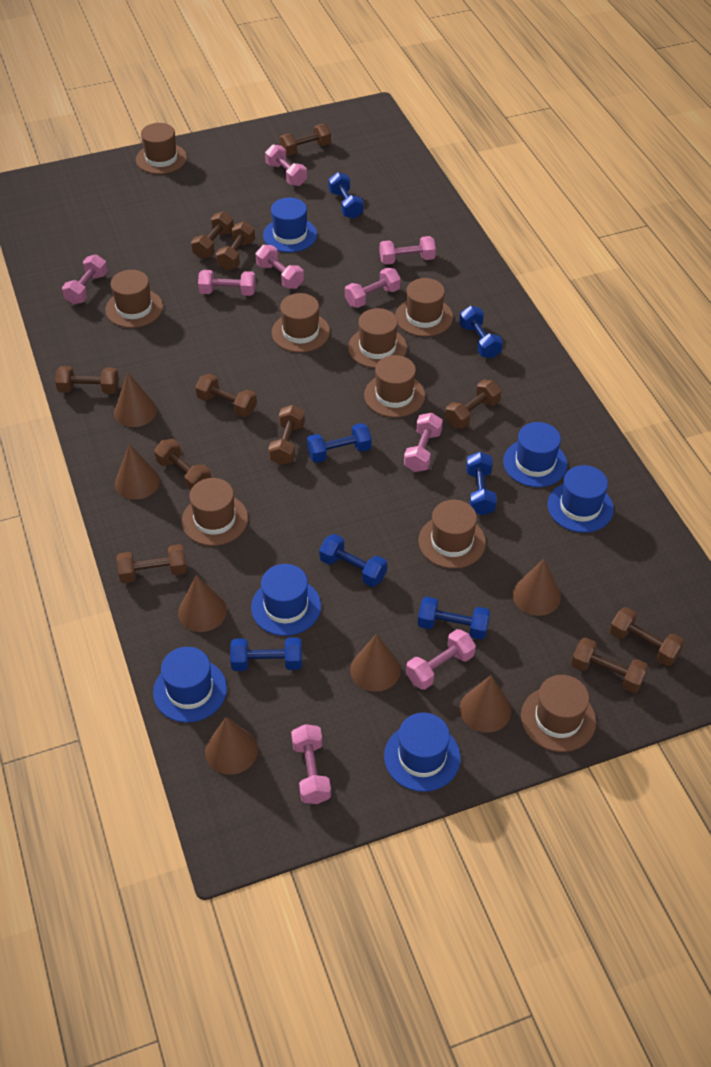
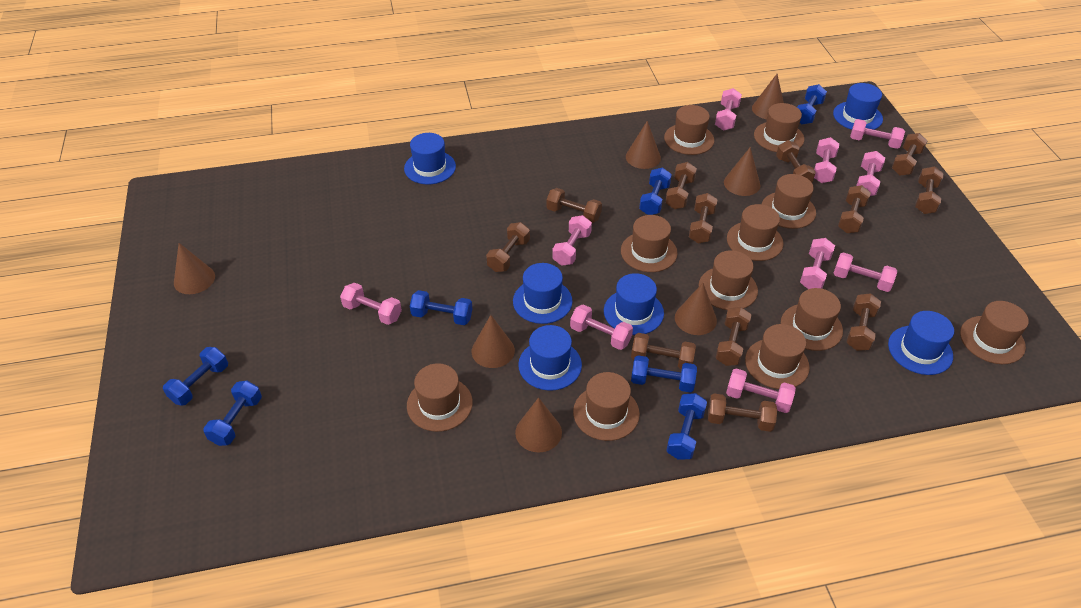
brown dumbbell: [55,366,119,394] [117,544,187,583] [154,439,211,491] [191,212,234,259] [195,374,257,417] [216,221,255,270] [269,405,305,465] [279,124,331,156] [445,379,501,429] [571,637,648,693] [609,607,685,666] = 11 -> [486,222,530,272] [546,188,602,223] [631,333,696,369] [665,162,697,209] [689,193,718,244] [708,393,777,432] [716,307,751,366] [776,140,816,182] [838,185,871,233] [846,293,881,351] [892,133,927,176] [915,167,944,214] = 12
brown hat: [105,270,163,328] [136,123,187,174] [182,478,248,546] [272,293,330,353] [348,308,407,368] [364,355,425,418] [395,278,453,337] [419,500,486,569] [521,675,596,752] = 9 -> [407,363,473,432] [573,372,640,441] [621,215,678,272] [664,105,714,155] [698,250,758,310] [727,204,783,261] [745,324,810,389] [754,103,804,152] [762,174,816,229] [781,288,843,351] [960,301,1029,364] = 11
pink dumbbell: [62,254,108,305] [198,270,256,296] [255,245,304,289] [265,144,307,186] [291,724,331,804] [345,268,401,308] [380,236,436,265] [404,413,443,472] [406,629,476,690] = 9 -> [340,283,402,325] [552,215,592,266] [570,305,633,350] [715,88,742,131] [726,369,796,413] [800,238,835,289] [814,137,839,183] [833,252,897,292] [850,119,905,149] [856,151,885,196] = 10

